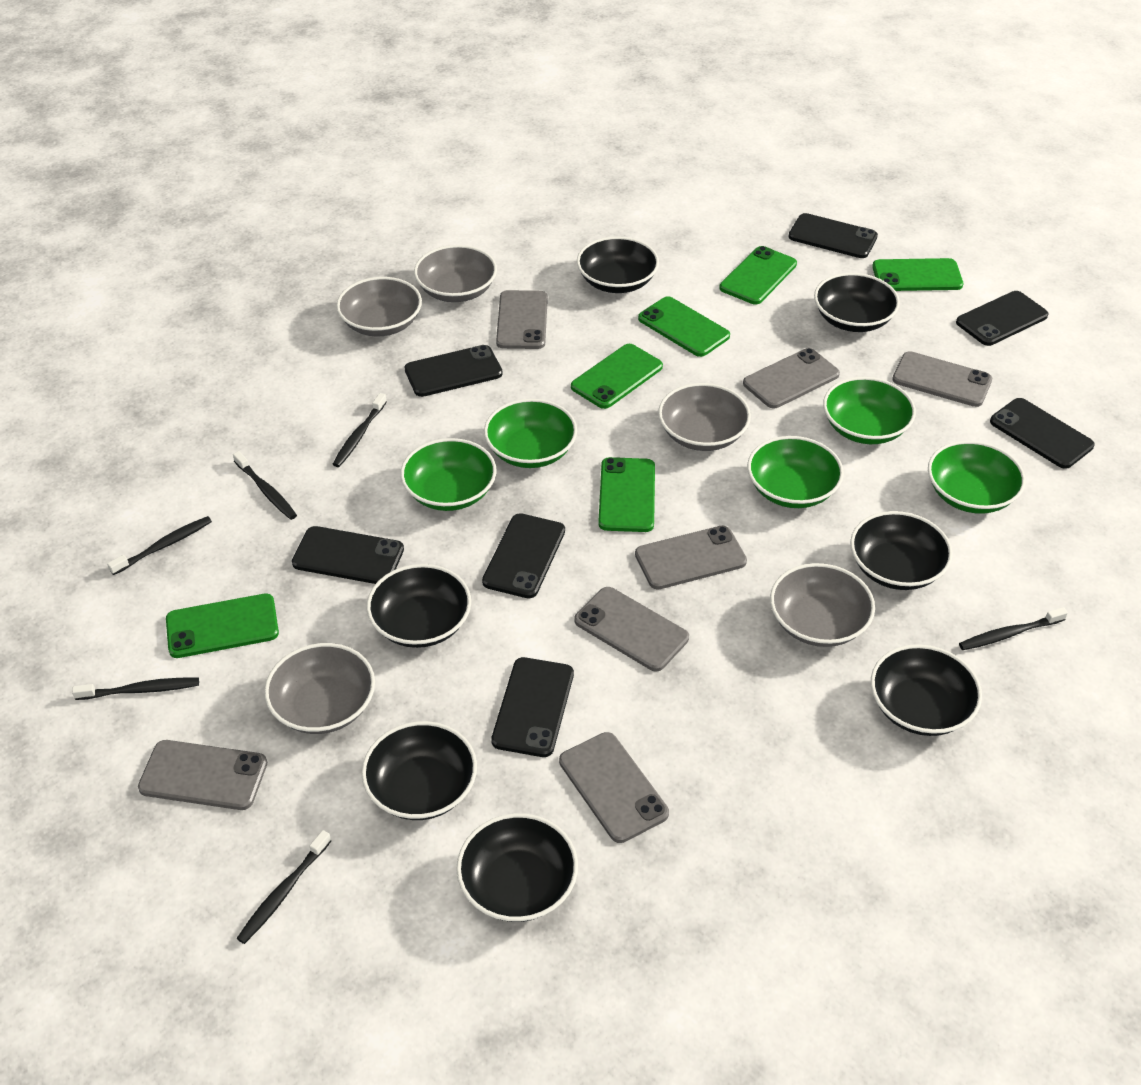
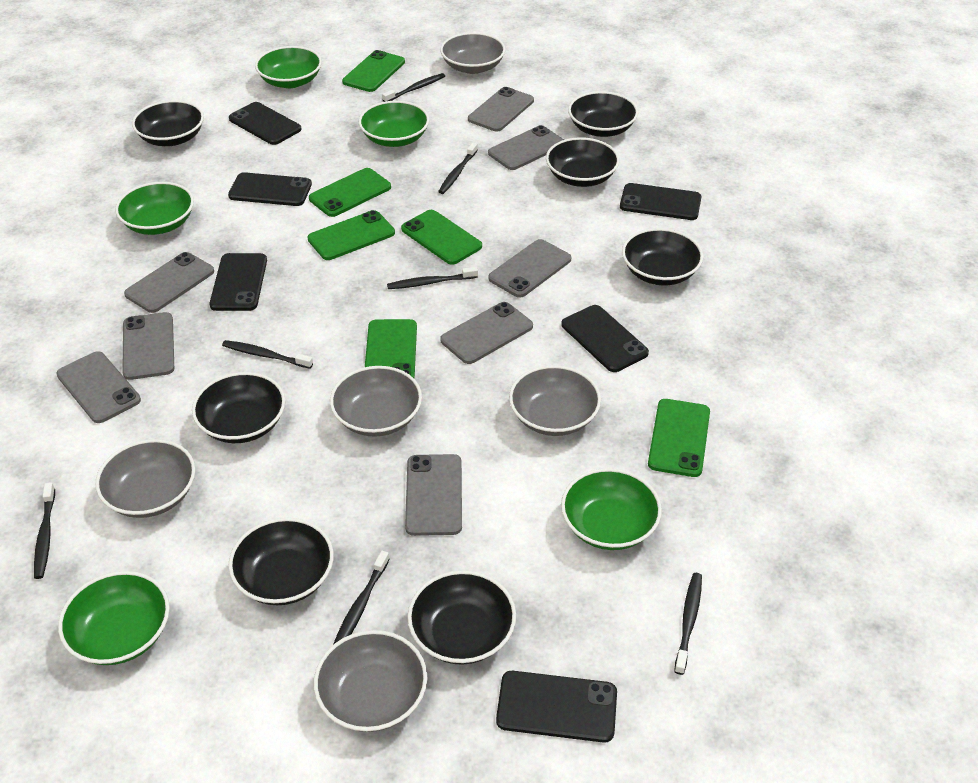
black phone: [292,526,404,584] [404,345,503,397] [482,513,565,599] [491,657,574,757] [788,213,878,258] [956,291,1049,346] [990,398,1095,469] = 7 -> [210,253,267,311] [228,172,312,206] [229,102,302,145] [496,671,617,743] [561,305,649,372] [620,183,702,220] = 6
black toothbrush: [72,678,199,700] [107,516,212,575] [233,451,297,520] [237,830,331,944] [333,393,387,467] [959,607,1068,650] = 6 -> [34,483,55,579] [222,340,313,369] [334,551,390,644] [382,73,445,102] [387,267,478,289] [438,142,478,194] [674,573,702,675] = 7
grey phone: [138,740,267,810] [496,290,548,349] [559,732,669,843] [574,587,689,672] [635,526,747,590] [743,348,840,408] [892,351,992,407] = 7 -> [56,351,141,423] [122,312,174,380] [124,252,214,313] [405,454,462,536] [440,302,533,364] [468,87,534,132] [488,125,564,170] [488,239,571,298] = 8

